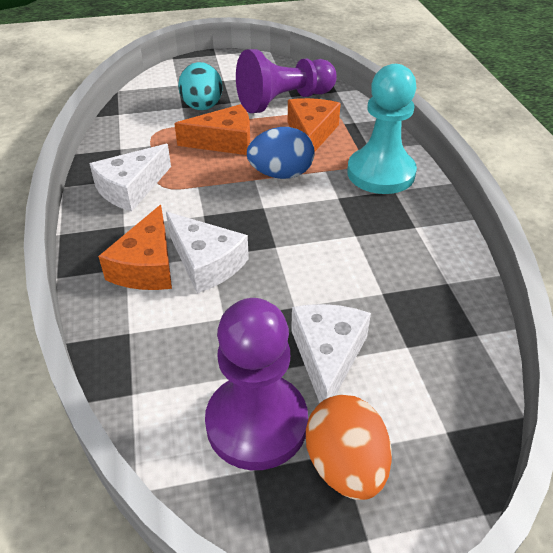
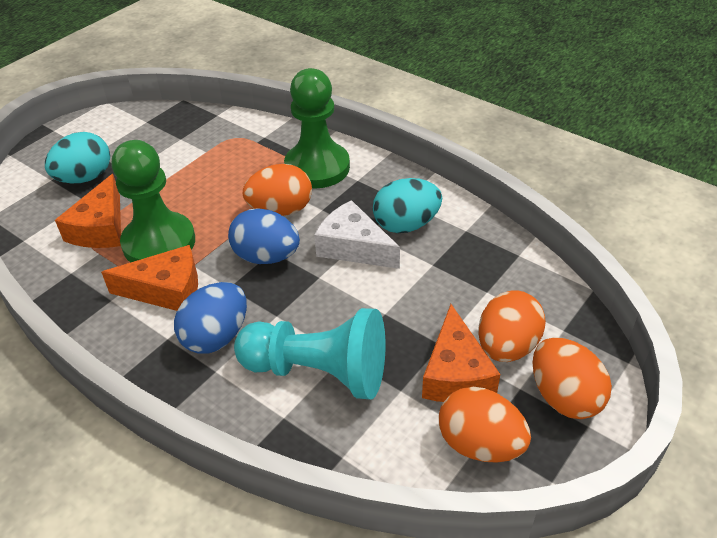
blue egg: [247,127,314,179] = 1 -> [174,282,247,354] [228,208,300,264] = 2
green pawn: none = 0 -> [112,140,195,263] [284,68,350,188] = 2
orange egg: [306,395,392,500] = 1 -> [243,164,312,216] [439,387,531,463] [478,290,546,362] [533,337,612,419] = 4
purple pawn: [205,298,308,470] [236,49,337,113] = 2 -> none = 0
turquoise egg: [178,62,223,110] = 1 -> [45,132,110,183] [373,178,442,233] = 2
white cheese: [89,144,171,211] [166,212,249,293] [291,304,371,403] = 3 -> [314,200,400,269] = 1

